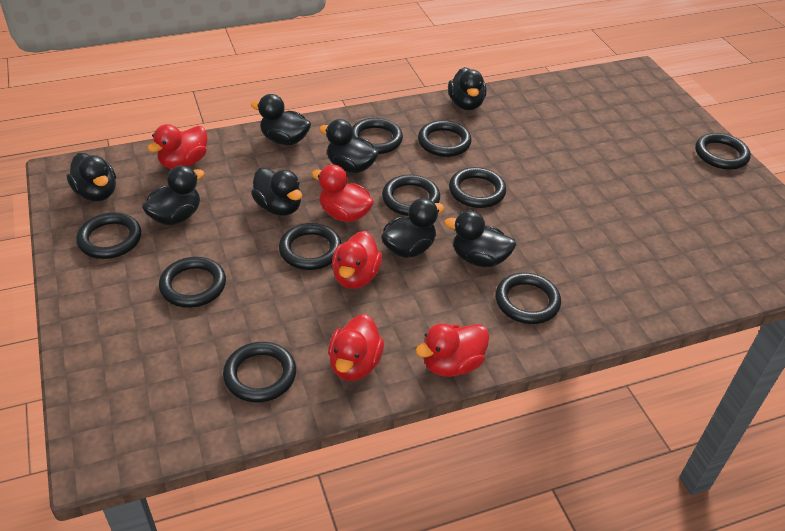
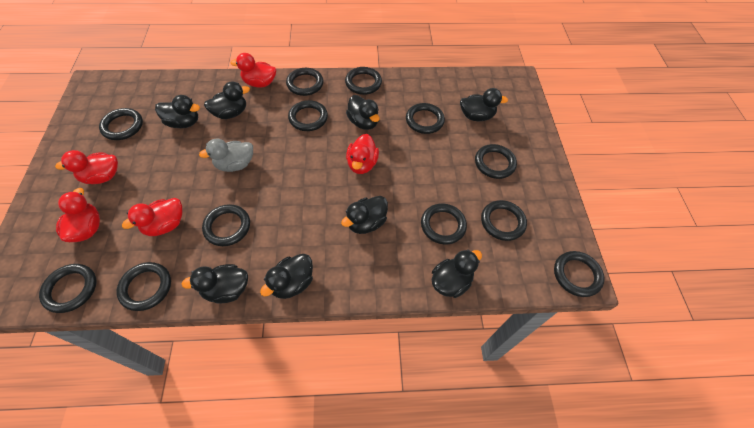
black ring: [76,212,141,259] [159,257,226,308] [223,342,296,402] [279,223,342,270] [352,118,403,154] [382,175,440,216] [418,120,472,157] [449,167,506,208] [495,273,561,324] [695,133,751,170] = 10 -> [39,264,96,313] [99,108,143,140] [116,262,171,311] [202,204,250,246] [286,68,323,96] [288,100,328,131] [345,67,382,95] [406,103,445,134] [421,203,467,245] [475,144,517,179] [481,200,527,241] [554,251,604,297] = 12
grey duck: none = 0 -> [199,138,253,172] = 1

